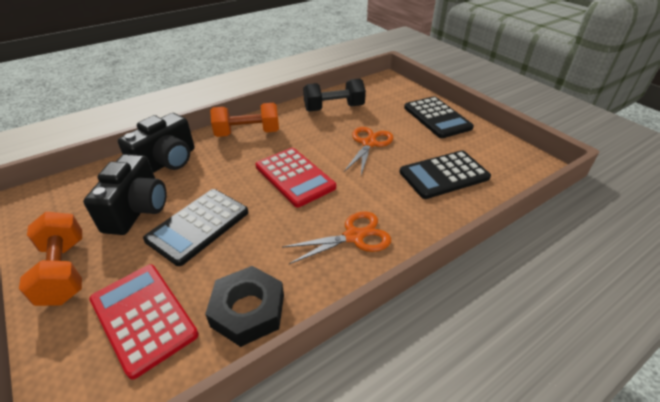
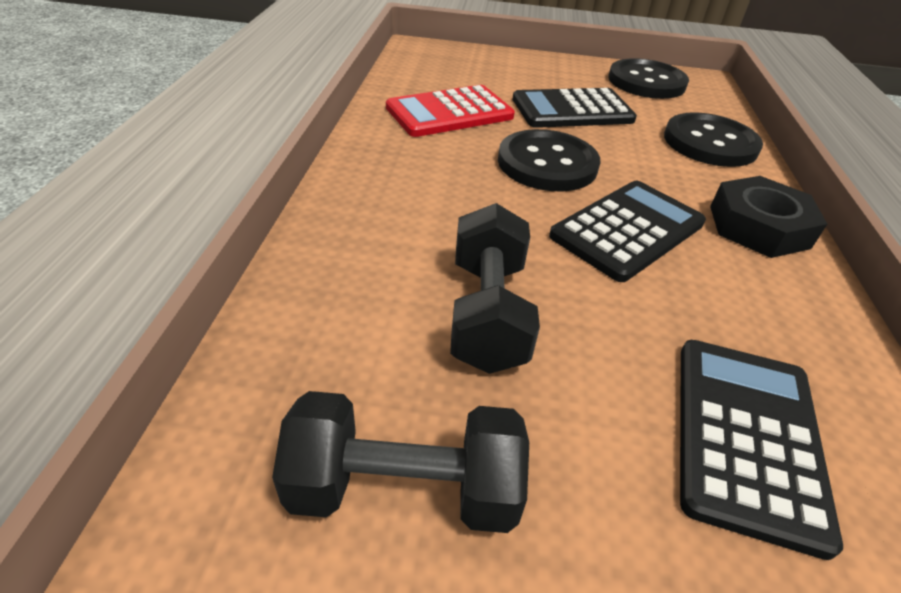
black button: none = 0 -> [498,129,601,191] [608,58,689,99] [664,112,763,167] = 3
black camera: [83,154,167,235] [118,113,194,173] = 2 -> none = 0
black dumbbell: [303,78,366,112] = 1 -> [272,391,529,533] [450,203,540,374] = 2
orange dumbbell: [19,212,82,306] [210,103,279,137] = 2 -> none = 0
orange scissors: [282,211,391,264] [344,127,393,175] = 2 -> none = 0
red calculator: [89,264,199,379] [255,148,336,207] = 2 -> [386,85,515,137] = 1

